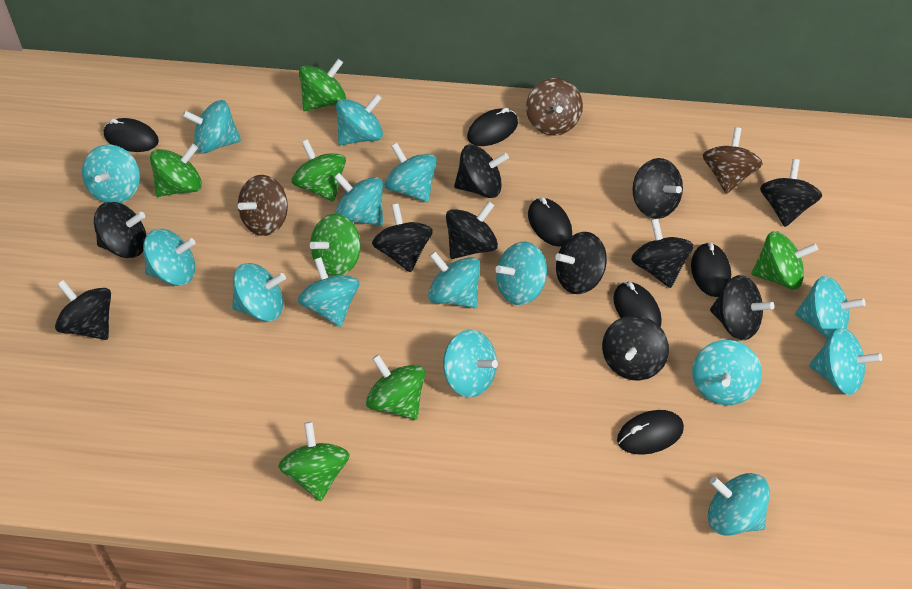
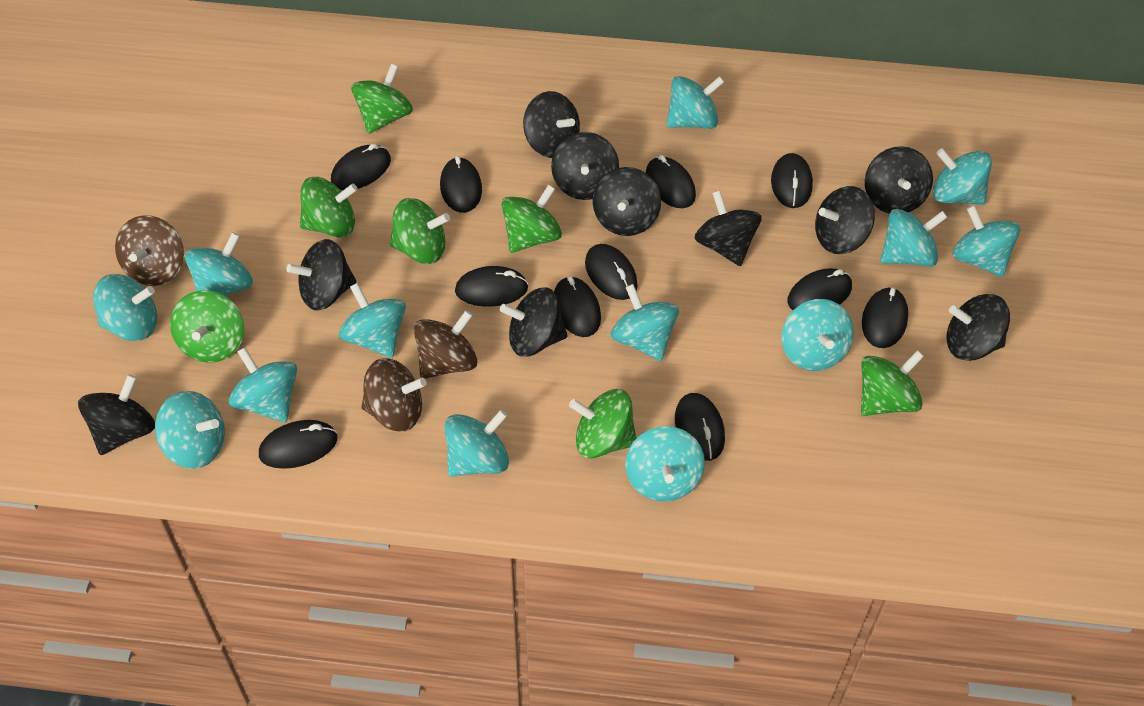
black mouse: [104,118,159,152] [467,108,518,146] [528,197,572,247] [613,282,662,327] [617,410,684,455] [691,242,731,297] = 6 -> [259,420,338,469] [331,143,391,190] [440,156,482,213] [455,266,529,307] [554,276,601,337] [585,244,638,300] [646,155,696,208] [675,393,725,461] [771,153,813,208] [787,268,852,310] [862,287,908,348] = 11
black spinning top: [55,280,111,340] [94,202,146,258] [372,203,433,273] [446,201,498,259] [454,145,509,198] [555,232,607,294] [602,315,669,380] [631,218,694,288] [633,158,683,219] [710,275,774,340] [760,159,822,227] = 11 -> [78,374,155,455] [286,239,356,310] [500,287,567,357] [523,91,580,158] [551,132,619,200] [593,167,661,236] [694,191,762,266] [815,186,875,254] [865,146,933,214] [946,294,1010,361] = 10
turquoise spinning top: [82,145,140,203] [143,229,196,286] [182,100,241,154] [232,263,286,322] [298,257,360,327] [334,173,383,226] [336,94,383,145] [384,143,437,202] [428,251,480,308] [443,330,498,397] [495,242,547,305] [692,340,762,405] [708,473,770,535] [795,276,866,338] [809,328,882,395] = 15 -> [93,274,157,341] [155,391,225,469] [185,232,253,296] [229,347,297,423] [339,283,406,358] [445,410,509,477] [611,284,679,361] [625,426,705,502] [666,76,724,129] [782,299,854,371] [880,209,947,267] [932,148,992,205] [953,205,1020,277] = 13

